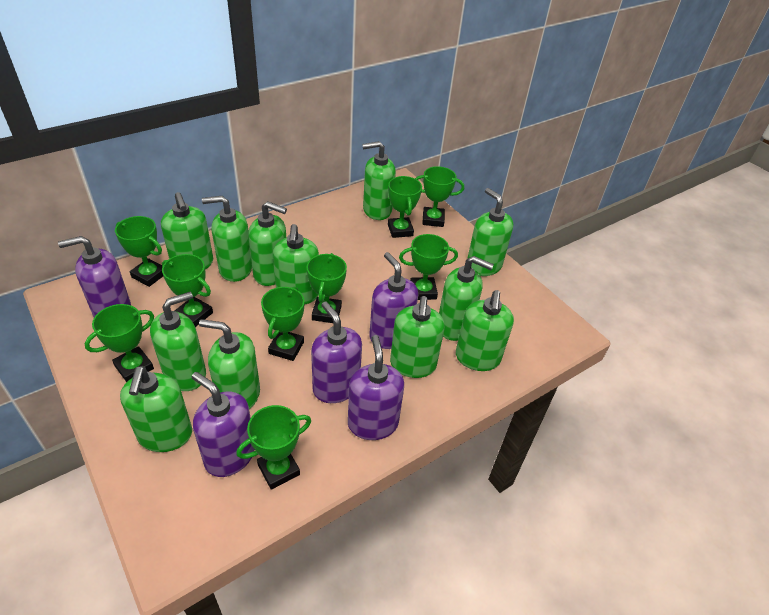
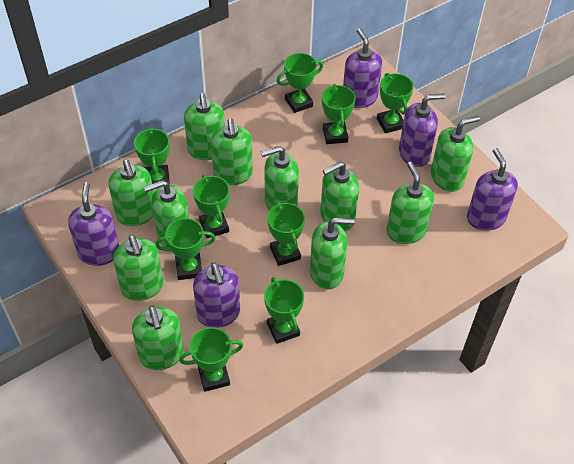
green soap dispenser: [120,366,192,452] [150,292,206,391] [161,192,213,269] [199,319,260,409] [202,196,252,282] [248,201,287,286] [273,224,319,305] [362,141,396,220] [390,296,445,378] [439,256,494,341] [456,290,514,371] [467,188,513,276] = 12 -> [108,159,154,226] [113,235,164,301] [132,305,184,370] [144,180,189,247] [184,93,225,160] [211,119,253,185] [261,146,299,211] [310,218,355,289] [320,162,359,231] [386,162,434,244] [431,116,480,192] = 11

